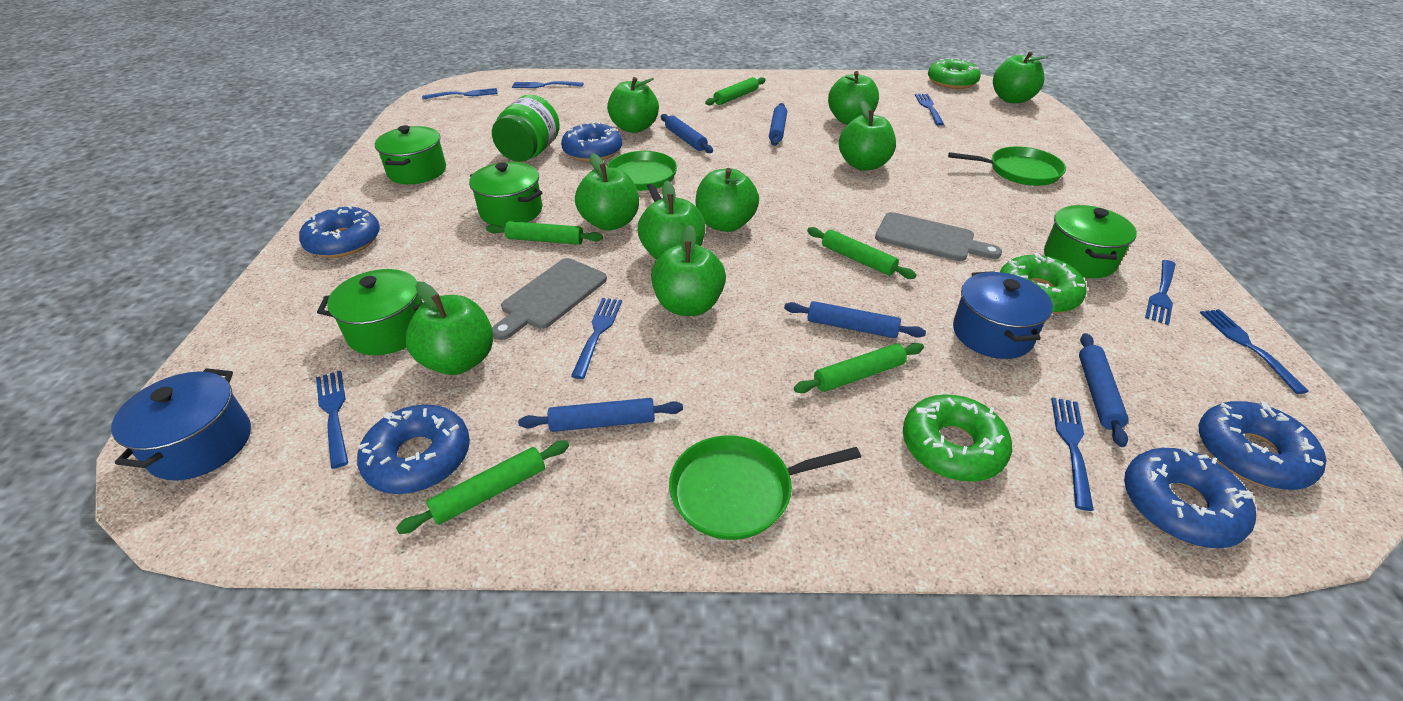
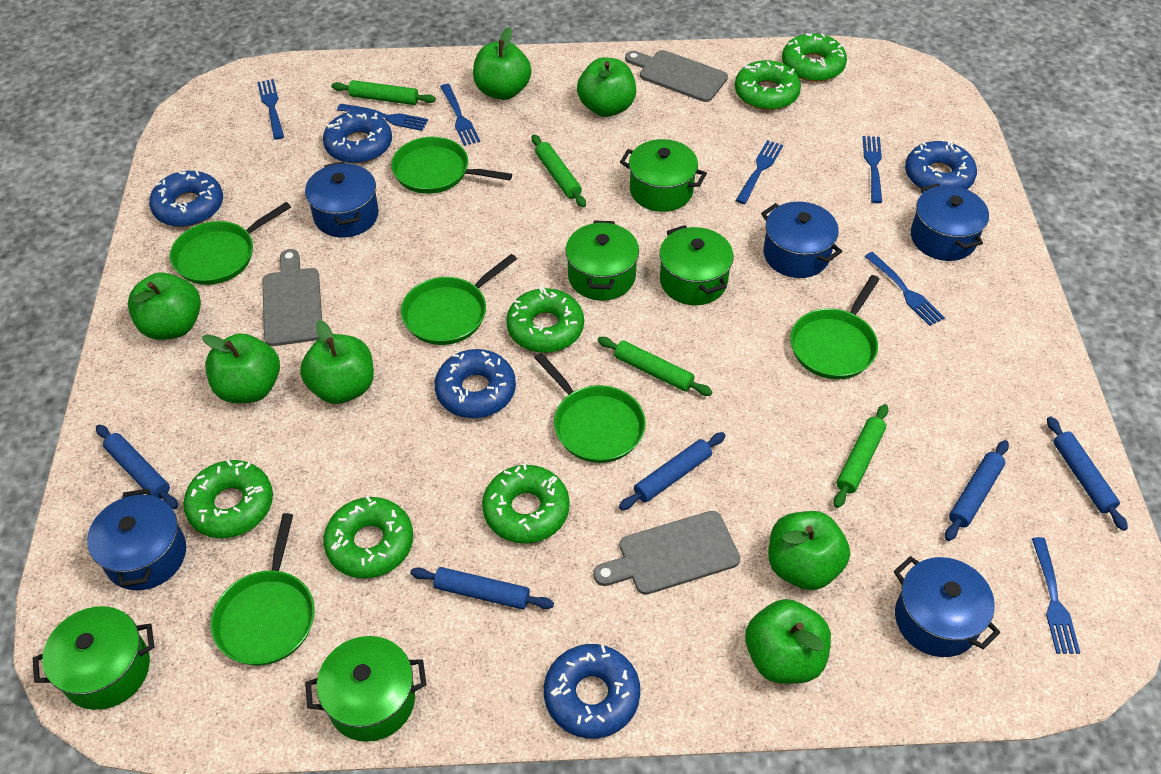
blue fork: [316,370,348,469] [422,88,498,100] [512,81,583,88] [571,298,622,379] [915,94,944,126] [1051,397,1094,511] [1145,260,1175,325] [1200,309,1309,394] = 8 -> [257,79,284,140] [337,104,428,131] [440,84,480,146] [736,140,783,204] [863,136,882,203] [864,252,945,326] [1032,537,1080,654] = 7
blue pot: [111,368,251,481] [953,271,1053,359] = 2 -> [87,489,186,590] [305,161,379,238] [761,202,842,278] [894,556,1000,657] [911,183,989,261] = 5
green apple: [405,281,494,375] [575,153,639,231] [607,77,659,133] [638,180,705,260] [651,225,726,316] [696,168,759,232] [828,71,879,125] [839,101,896,171] [993,51,1048,103] = 9 -> [128,272,201,340] [202,333,280,403] [300,320,374,404] [473,27,531,100] [577,57,636,117] [745,599,831,684] [768,511,850,590] = 7
green donut: [903,394,1012,482] [928,58,981,89] [1000,252,1087,314] = 3 -> [183,460,273,538] [323,496,413,578] [482,463,570,544] [506,287,584,353] [735,60,801,110] [782,33,847,82] = 6
green jar: [492,95,560,162] = 1 -> none = 0
green pan: [607,151,677,202] [669,435,861,540] [948,146,1066,186] = 3 -> [170,202,291,285] [211,513,315,665] [391,137,512,194] [401,254,517,345] [535,353,646,463] [790,275,880,379] = 6
green pot: [317,269,423,355] [375,125,446,184] [469,162,543,227] [1044,205,1137,278] = 4 -> [33,606,155,710] [305,636,427,742] [566,221,639,301] [620,139,707,212] [659,225,733,305] = 5
green rolling pin: [396,440,569,534] [486,221,603,245] [705,77,766,105] [794,343,924,393] [807,227,916,279] = 5 -> [332,80,436,105] [532,135,586,207] [598,337,712,396] [834,404,888,508] = 4
grey cutting board: [492,258,607,340] [875,212,1002,261] = 2 -> [262,249,322,346] [593,511,740,595] [625,50,728,102] = 3

